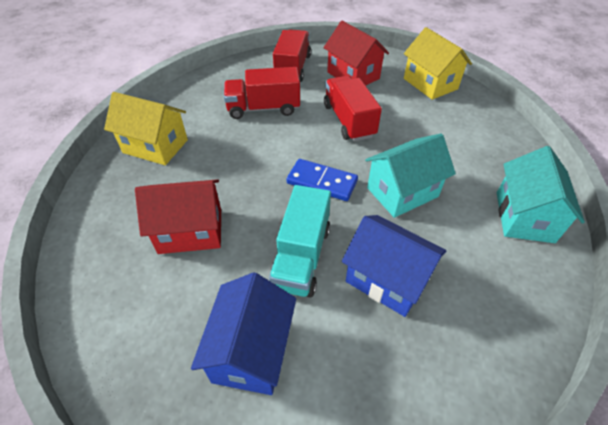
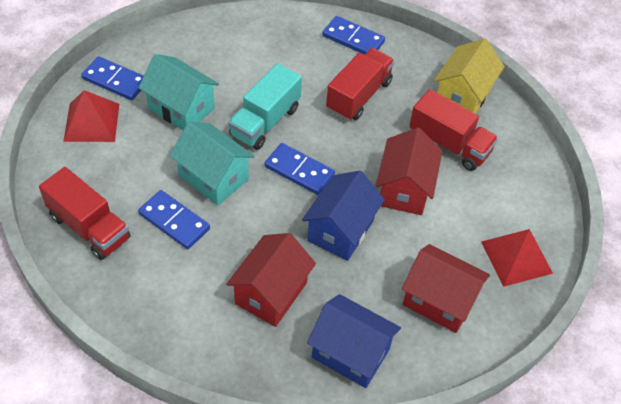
blue domino: [286,159,358,201] = 1 -> [81,56,144,100] [138,190,210,249] [265,143,335,195] [322,16,385,55] = 4
red house: [135,179,221,254] [324,21,389,86] = 2 -> [226,233,316,327] [376,128,442,215] [402,244,490,333] = 3
red pyramid: none = 0 -> [63,90,119,142] [481,229,553,287] = 2
yellow house: [104,92,188,165] [404,27,472,100] = 2 -> [434,39,505,114] = 1

